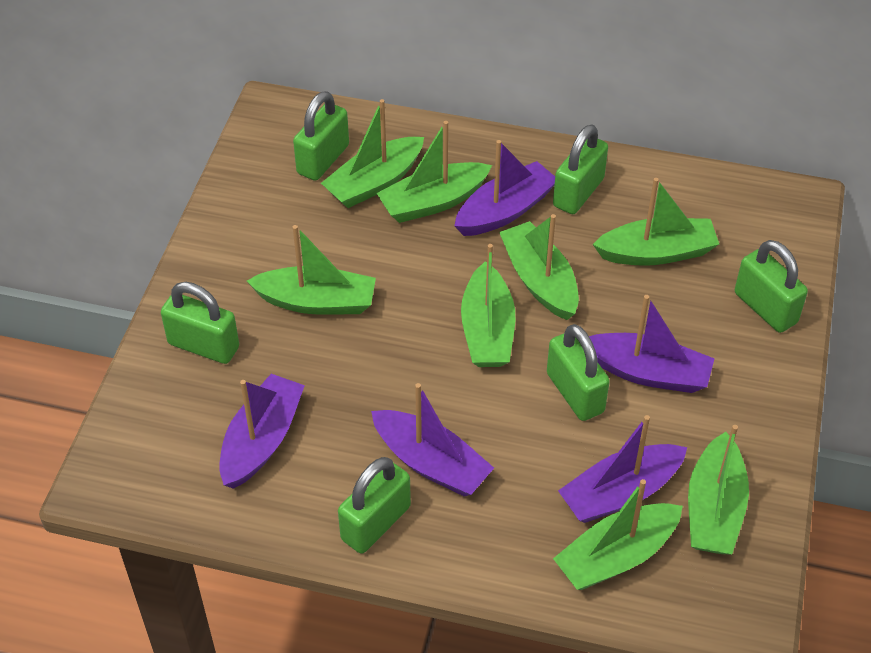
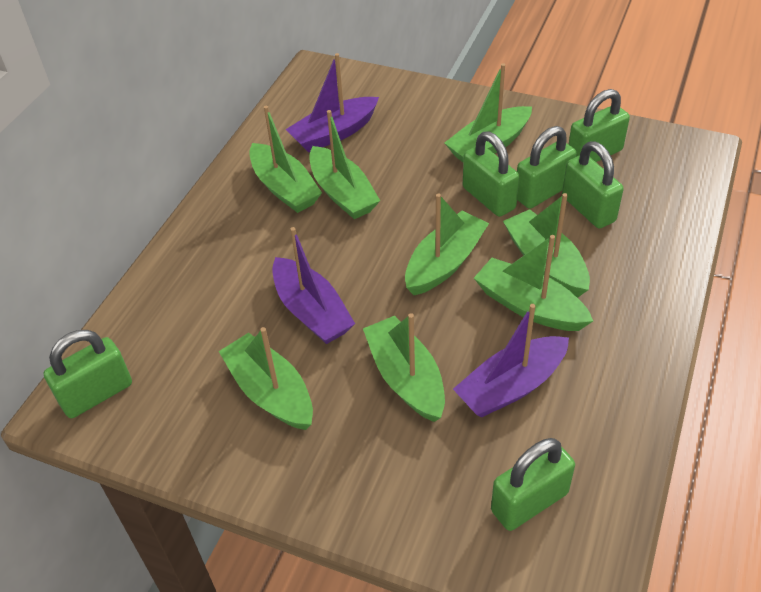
purple boat: [219,374,305,489] [371,383,494,496] [454,140,555,236] [558,415,687,523] [589,295,715,393] = 5 -> [272,227,355,344] [286,53,379,152] [453,304,569,418] = 3

